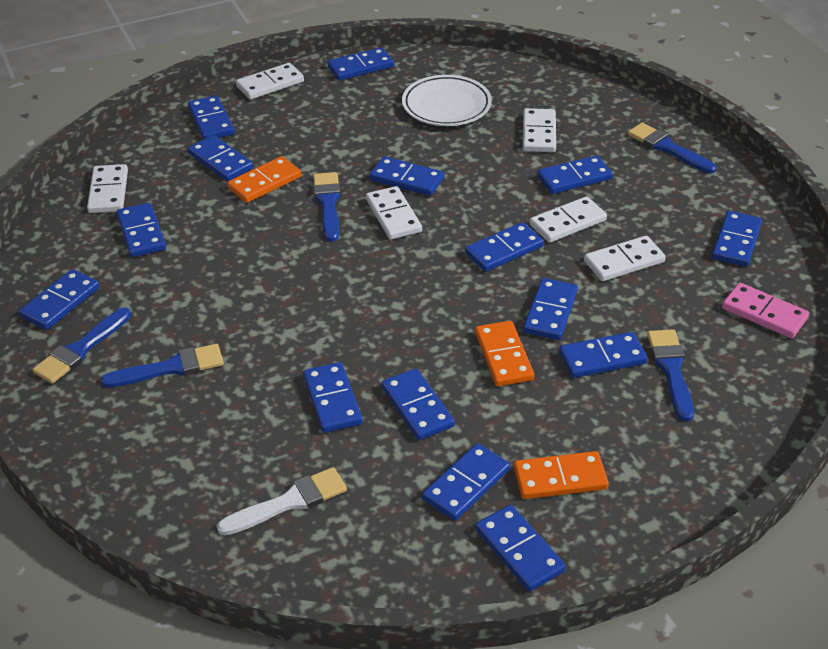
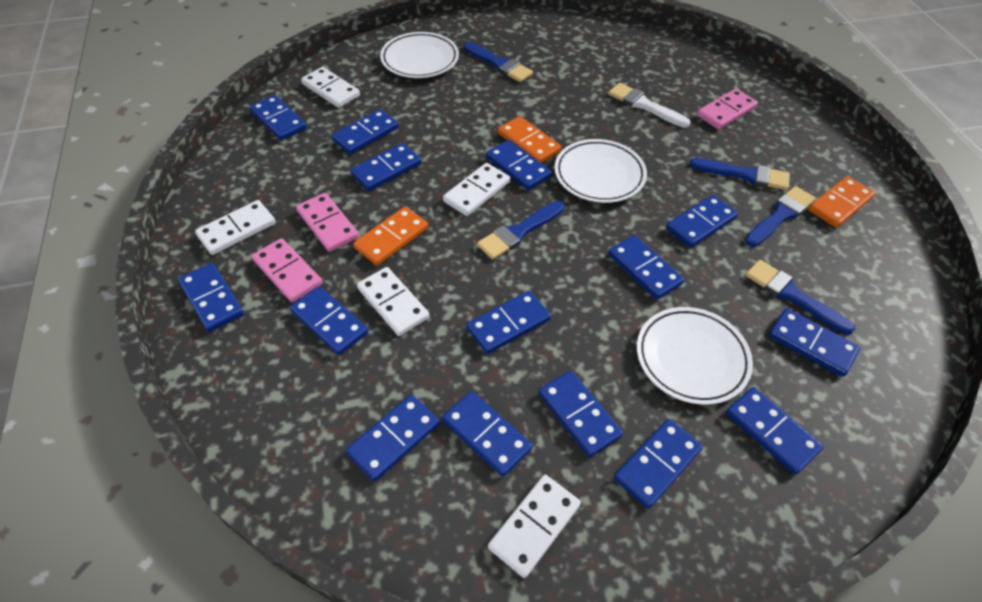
pink domino: [722,283,809,338] = 1 -> [252,238,322,302] [296,193,359,252] [697,89,758,130] = 3
white domino: [87,164,128,213] [236,63,304,100] [366,186,422,240] [523,108,556,152] [530,196,607,243] [584,236,666,281] = 6 -> [195,200,276,255] [301,67,360,108] [357,267,430,336] [443,163,510,216] [488,475,581,578] = 5
white plate: [402,75,492,126] = 1 -> [380,32,459,78] [555,139,647,203] [637,307,753,405] = 3

